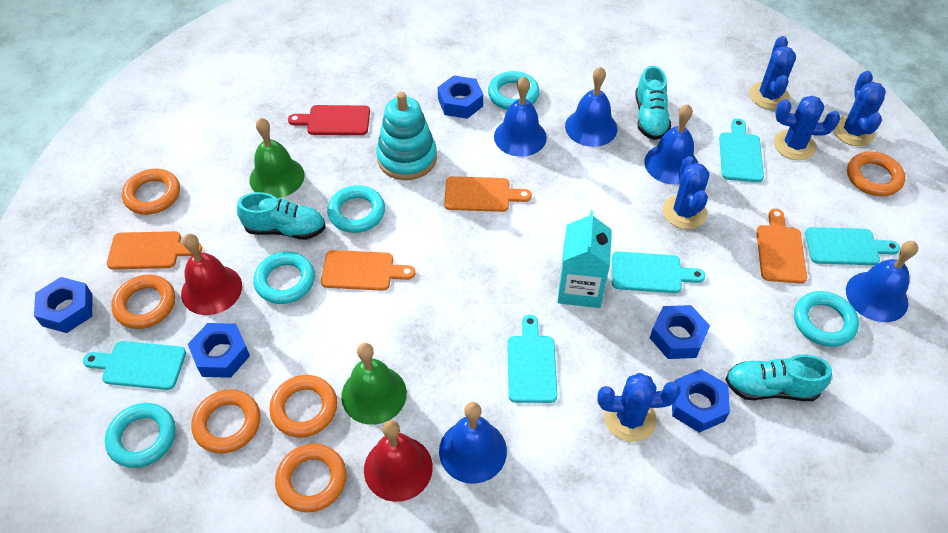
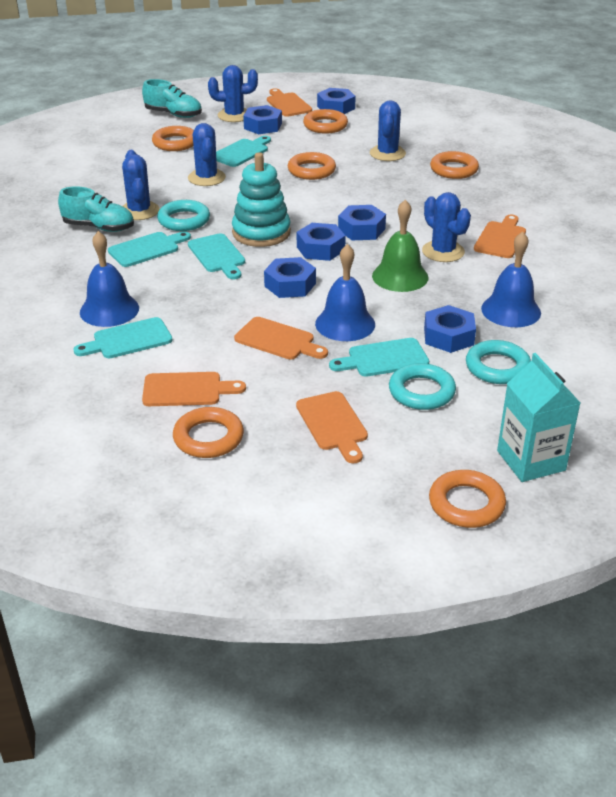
blue bell: [439,402,507,484] [494,77,547,157] [565,67,617,147] [644,104,698,185] [846,241,918,322] = 5 -> [80,231,139,327] [315,244,375,341] [481,232,541,327] = 3
blue nut: [34,277,93,333] [188,323,250,378] [438,76,483,119] [650,305,710,359] [672,369,730,433] = 5 -> [243,105,282,134] [264,257,316,298] [297,223,346,261] [317,88,356,114] [338,205,386,240] [424,305,476,353] = 6
green bell: [249,118,305,198] [341,343,407,425] = 2 -> [372,200,428,292] = 1
orange cutting board: [107,231,202,269] [321,250,415,291] [444,176,532,212] [756,208,807,284] = 4 -> [142,372,246,406] [234,317,328,360] [267,88,312,117] [296,391,368,463] [474,215,526,258] = 5
red bell: [181,234,242,315] [364,420,433,502] = 2 -> none = 0
red cutting board: [288,105,370,135] = 1 -> none = 0
turquoise ring: [105,403,176,468] [253,252,315,304] [327,185,385,233] [488,71,540,110] [794,291,859,347] = 5 -> [157,200,210,231] [389,363,456,410] [466,340,531,384] = 3
turquoise shoe: [237,192,326,240] [635,66,671,140] [725,354,832,401] = 3 -> [58,186,134,232] [142,79,202,118] = 2

